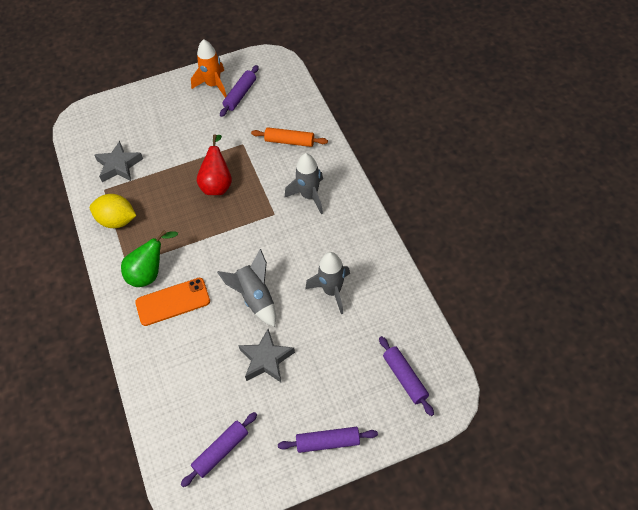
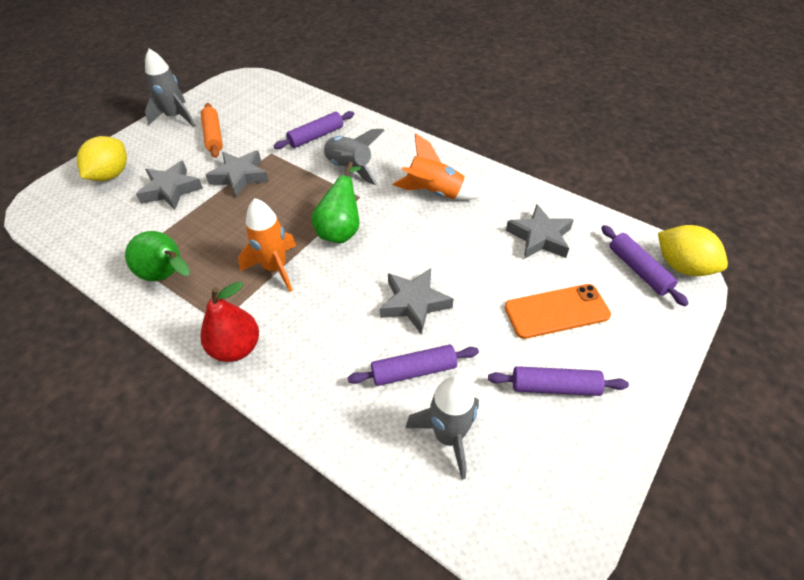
green pear: [121,231,178,287] = 1 -> [125,231,190,281] [312,162,361,243] = 2
grey star: [94,141,143,182] [238,329,295,382] = 2 -> [136,161,203,210] [206,150,269,197] [380,268,454,335] [506,204,574,259] = 4
orange rocket: [191,39,227,98] = 1 -> [238,198,296,292] [393,133,480,200] = 2
yellow lemon: [90,194,136,228] = 1 -> [77,136,127,181] [658,225,728,276] = 2

